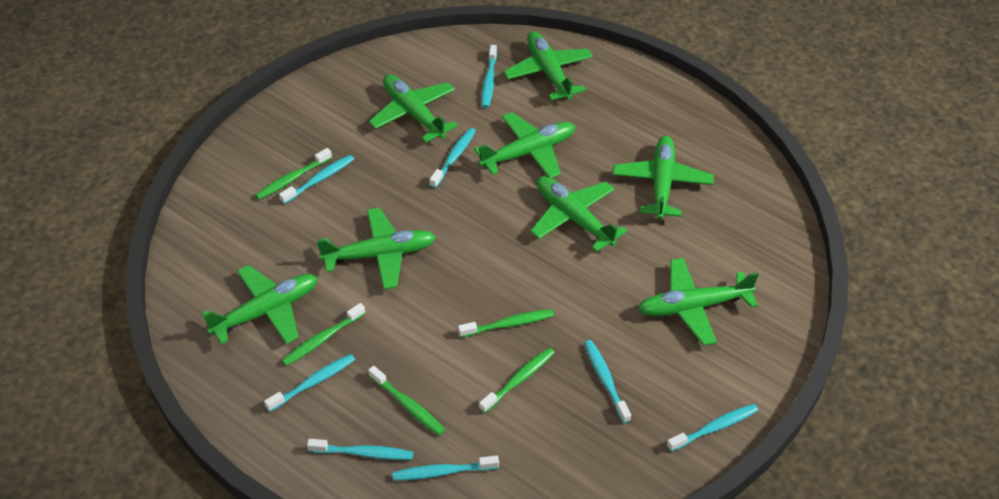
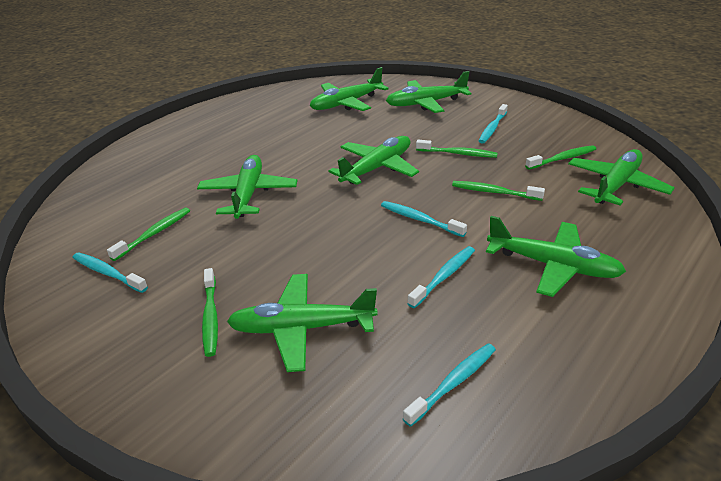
green plane: [202,265,318,344] [317,208,436,290] [369,74,458,142] [474,112,575,178] [504,31,593,100] [530,176,627,252] [613,136,714,220] [638,258,759,346] = 8 -> [197,155,297,219] [227,274,378,372] [310,67,389,111] [329,136,419,185] [386,71,471,113] [486,216,626,297] [568,149,674,206] = 7
turquoise toothbrush: [264,354,355,412] [279,155,354,204] [307,439,413,460] [392,455,499,480] [429,128,476,188] [482,45,497,108] [584,340,631,423] [667,404,758,452] = 8 -> [72,252,148,293] [381,201,467,237] [403,343,496,427] [407,246,475,308] [479,104,508,144] = 5

